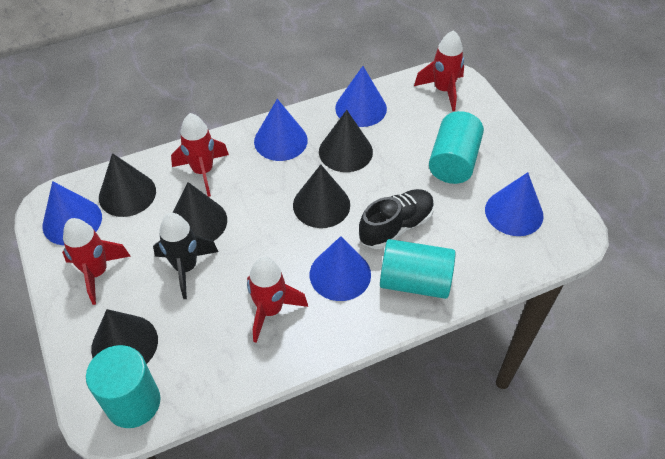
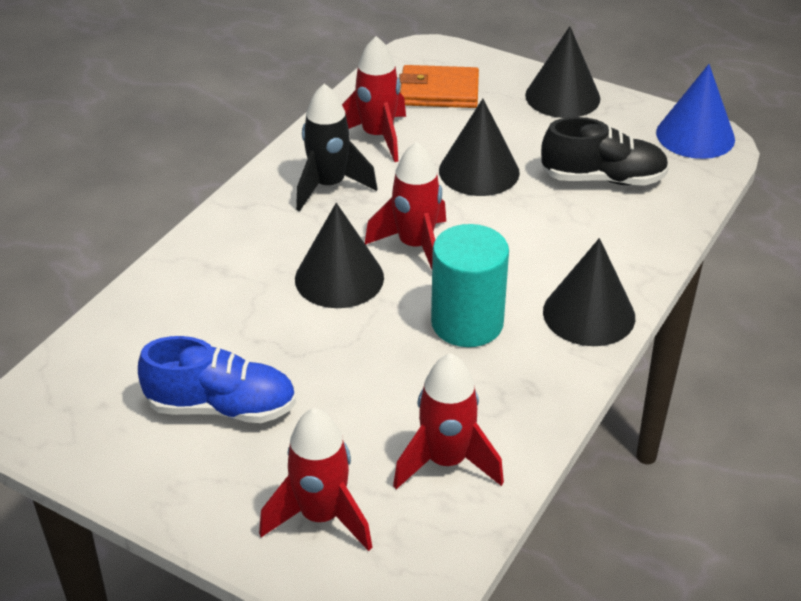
black cone: [91,309,158,364] [99,153,156,217] [173,182,227,241] [293,165,350,228] [319,110,373,172] = 5 -> [295,203,384,308] [439,99,520,196] [525,26,600,118] [543,238,635,346] = 4
blue cone: [43,181,102,245] [254,99,308,161] [310,236,371,301] [335,66,387,127] [485,172,543,236] = 5 -> [656,64,735,159] = 1
blue shoe: none = 0 -> [138,336,296,423] = 1
orange wallet: none = 0 -> [399,65,479,108] = 1
turquoise cylinder: [86,345,161,428] [380,239,455,299] [429,111,484,184] = 3 -> [431,224,509,347] = 1

